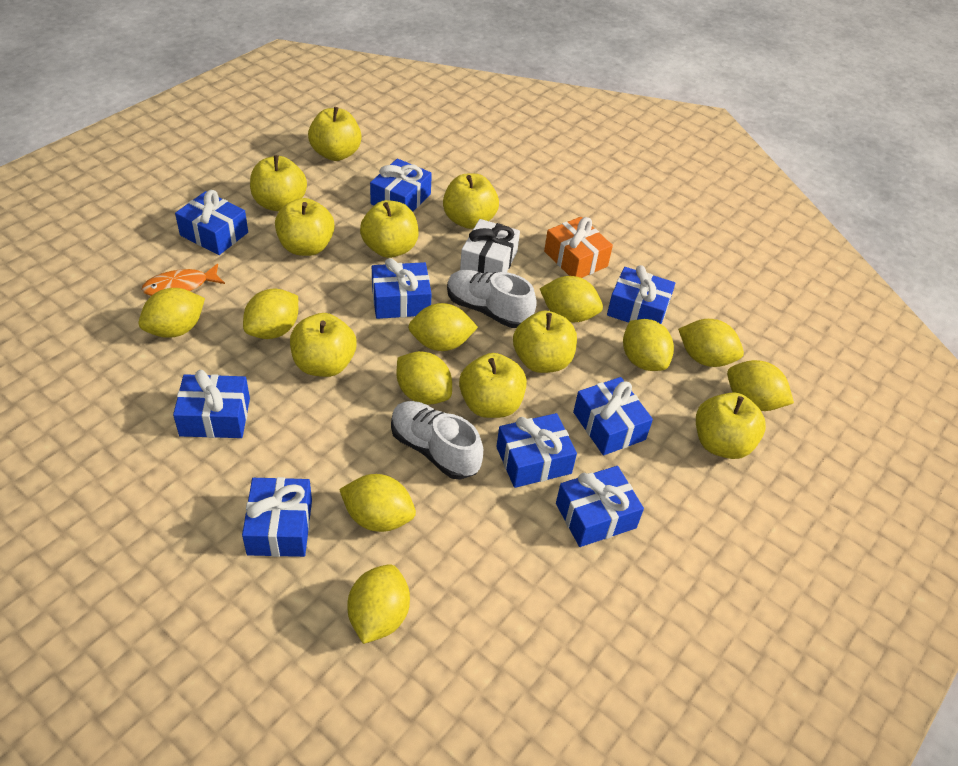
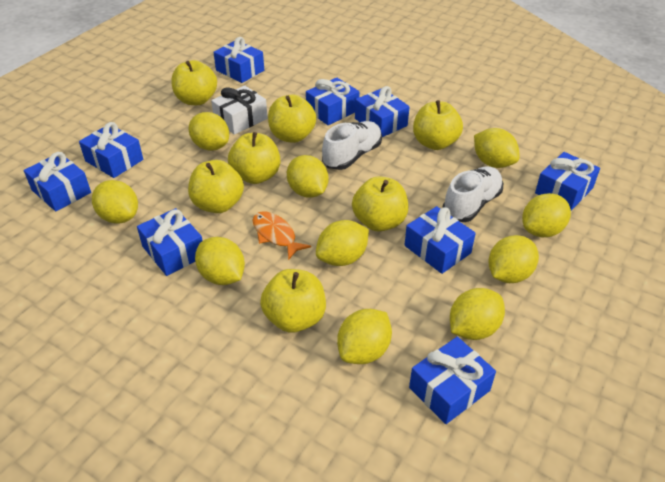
orange gift: [544,217,613,278] = 1 -> none = 0
yellow apple: [250,155,307,212] [275,198,335,256] [290,313,357,377] [308,107,362,161] [360,200,419,258] [443,173,499,229] [459,353,527,418] [513,310,577,373] [696,392,766,459] = 9 -> [171,60,217,105] [188,160,244,213] [228,132,280,184] [260,269,326,333] [268,95,316,143] [352,176,408,231] [413,100,463,150] = 7

